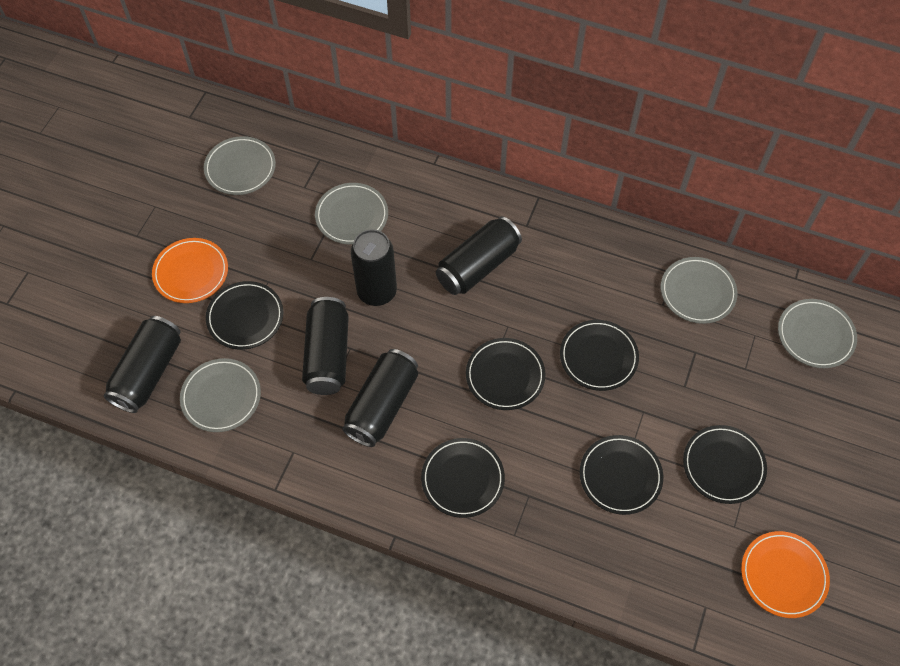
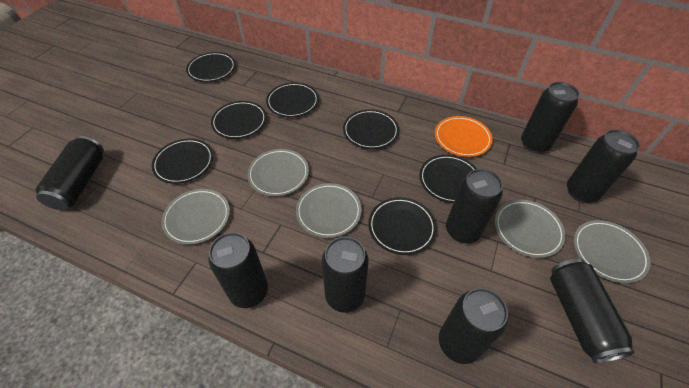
black can: [104,316,181,413] [302,297,349,395] [342,349,418,447] [351,229,397,306] [436,216,522,295] = 5 -> [35,136,104,210] [209,232,268,308] [322,237,369,313] [439,288,508,364] [446,169,503,243] [521,82,579,153] [550,259,635,363] [567,129,640,203] = 8
black plate: [206,281,283,350] [421,438,505,518] [466,338,545,410] [560,320,639,391] [580,435,663,515] [683,425,767,504] = 6 -> [152,138,213,184] [186,52,236,82] [211,101,267,139] [266,82,319,117] [343,109,399,149] [368,197,436,255] [419,155,477,203] = 7
orange plate: [152,238,228,303] [741,531,830,618] = 2 -> [435,116,493,157] = 1

